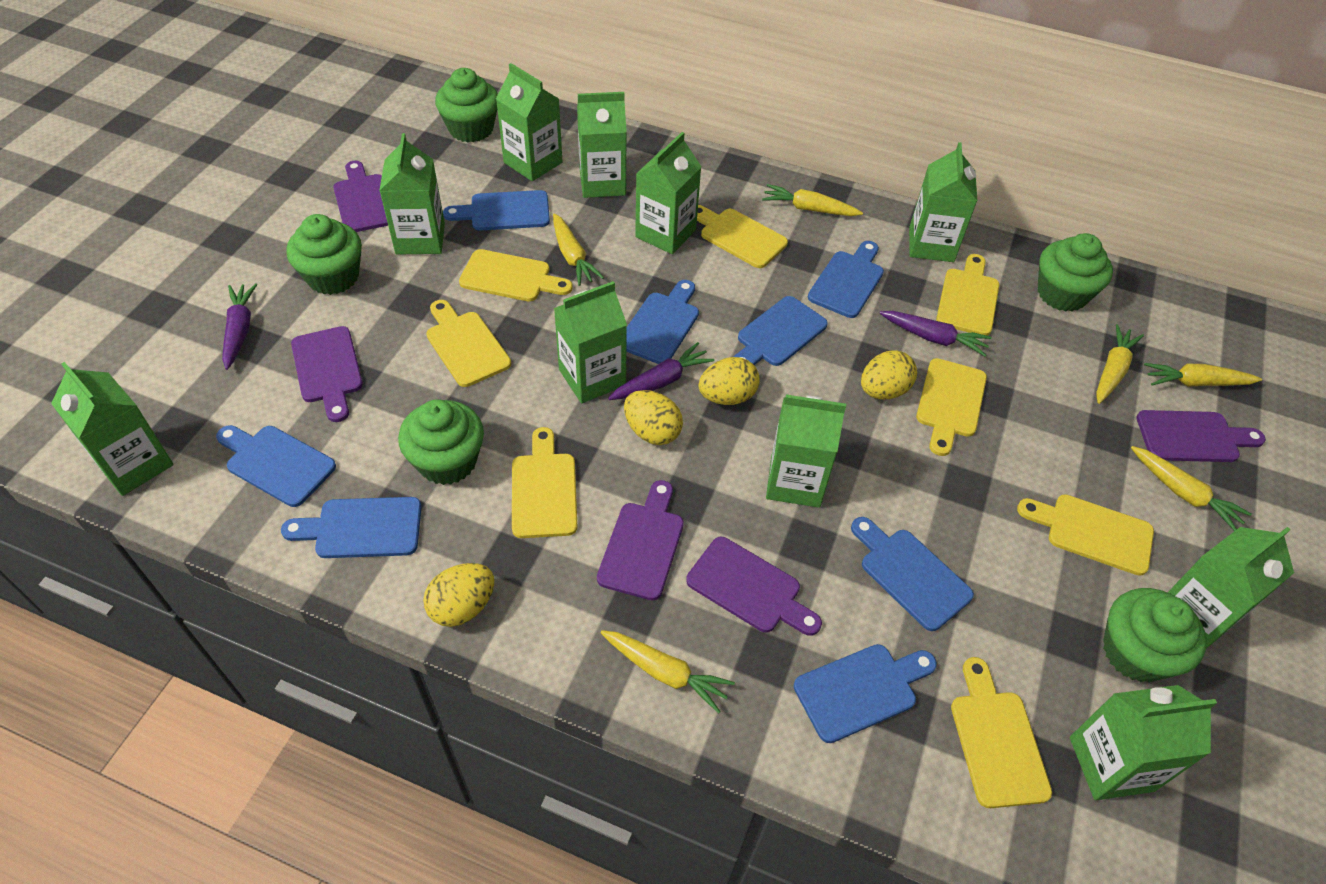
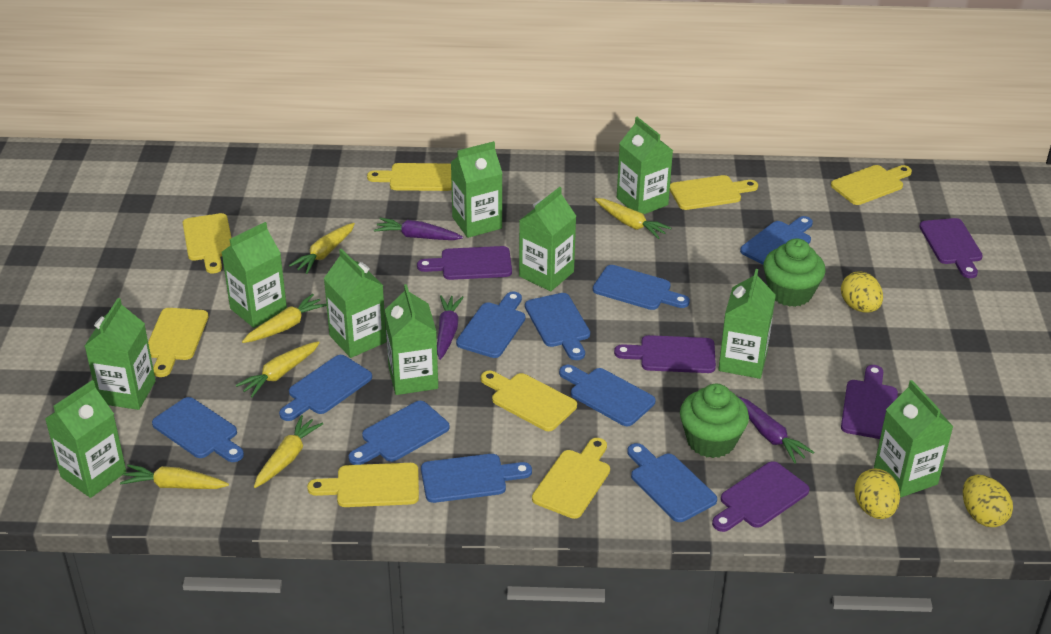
blue cutting board: [216,425,336,507] [281,497,422,558] [443,190,550,230] [626,280,699,364] [733,296,828,366] [794,644,937,743] [808,241,884,318] [851,517,974,631] = 8 -> [152,397,244,462] [279,355,372,421] [349,401,450,465] [421,454,532,503] [456,291,525,358] [525,293,590,360] [559,365,656,426] [593,265,690,310] [627,443,717,522] [740,216,813,265] = 10
green cupcake: [286,214,362,295] [398,399,484,485] [435,68,498,142] [1038,233,1113,312] [1103,588,1207,682] = 5 -> [680,384,749,458] [763,238,825,307] = 2
yellow egg: [423,563,494,627] [624,390,683,445] [698,357,760,405] [861,350,917,399] = 4 -> [841,272,883,313] [855,469,900,519] [963,475,1013,527] = 3

